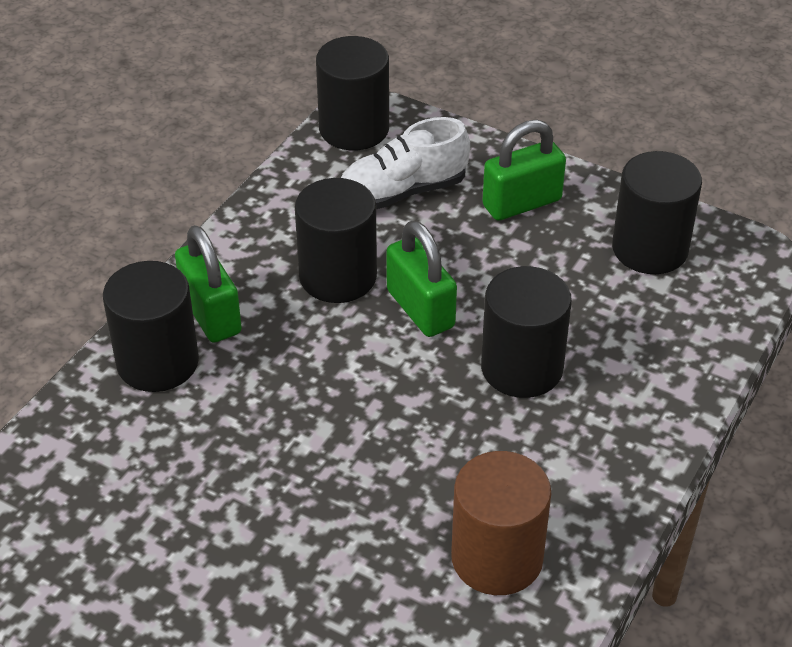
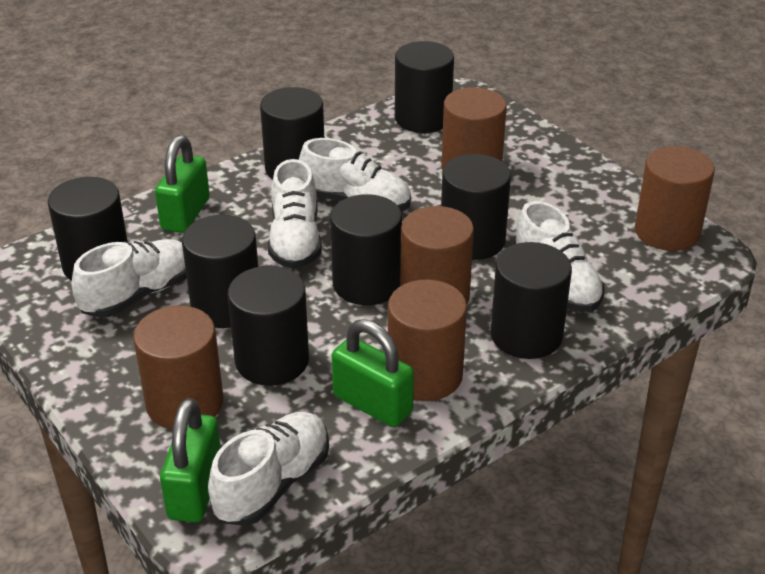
black cylinder: [103,261,199,392] [295,178,377,303] [316,36,389,150] [481,266,572,398] [612,151,702,274] = 5 -> [48,177,128,281] [182,215,258,328] [228,266,309,386] [260,87,324,179] [330,194,402,305] [395,41,454,133] [441,154,511,260] [490,242,572,359] = 8
brown cylinder: [451,451,551,595] = 1 -> [133,306,223,430] [388,279,467,401] [400,206,474,304] [441,87,507,170] [635,146,715,251] = 5
white shoe: [341,117,470,209] = 1 -> [72,239,187,318] [208,412,329,526] [268,159,322,269] [299,138,411,212] [514,201,604,312] = 5

